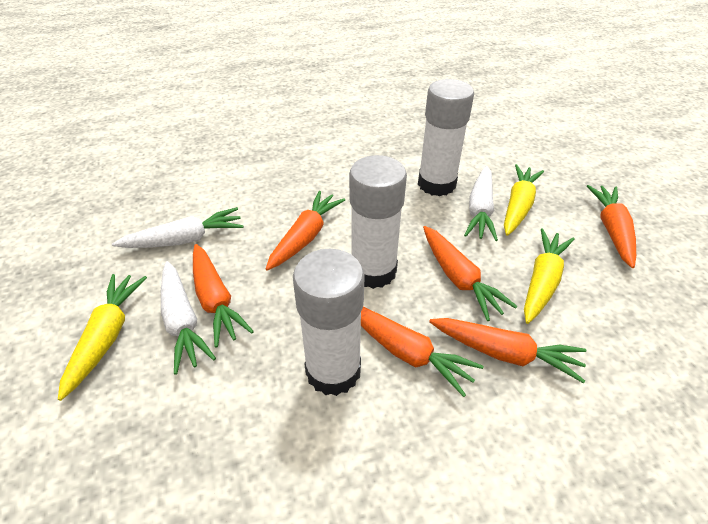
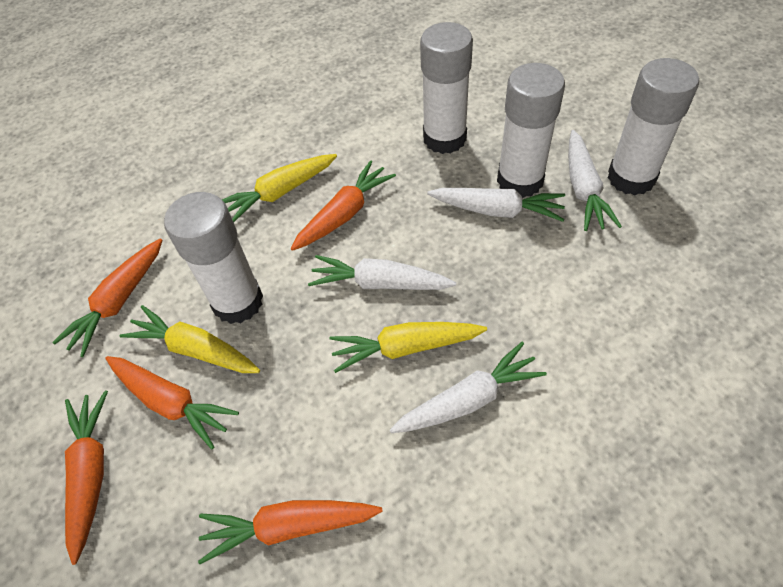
orange carrot: [193,244,254,348] [266,191,345,271] [361,307,484,397] [423,226,517,321] [429,318,586,383] [587,185,636,268] = 6 -> [52,239,163,357] [65,390,108,565] [105,356,239,449] [198,500,383,564] [291,160,396,251] = 5
white carrot: [112,207,243,248] [161,261,216,375] [464,166,498,241] = 3 -> [308,255,456,290] [390,342,547,433] [427,188,565,222] [568,130,622,231] = 4
white glue stick: [293,249,365,396] [349,155,407,289] [418,79,474,196] = 3 -> [164,192,263,324] [420,22,473,154] [497,63,565,198] [608,58,699,195] = 4

